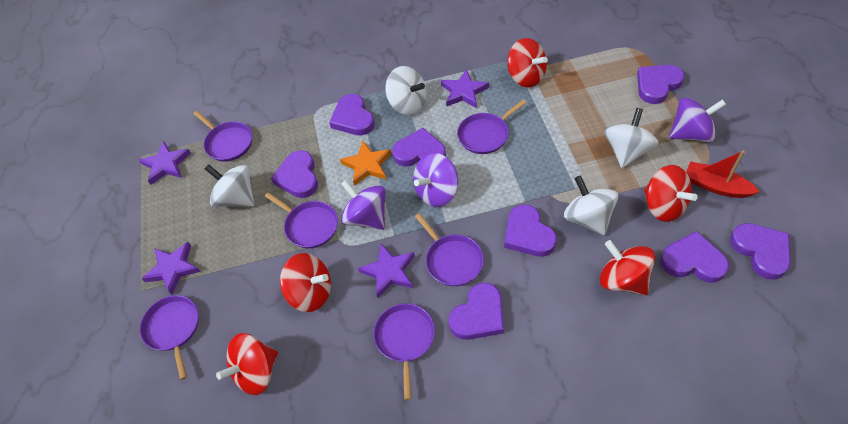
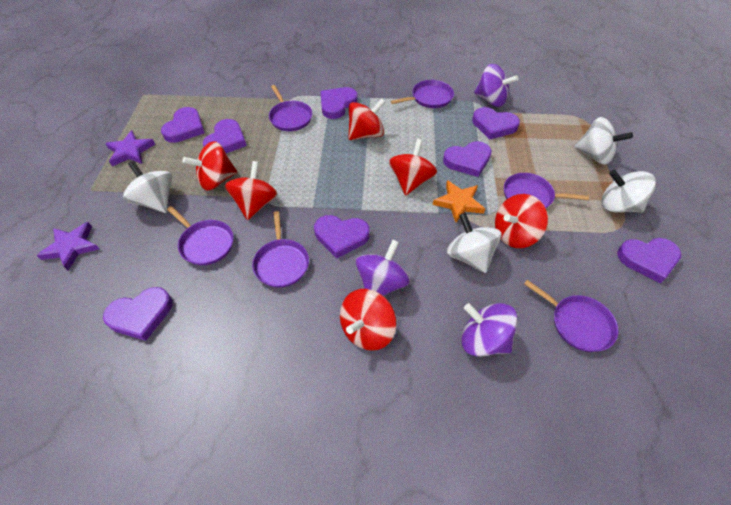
purple star: [139,141,191,185] [141,242,201,295] [358,243,415,298] [441,69,489,108] = 4 -> [37,222,99,270] [105,130,155,166] = 2
red boat: [686,151,759,198] = 1 -> none = 0
red spinning top: [216,333,278,395] [280,253,331,312] [507,38,548,87] [600,240,655,295] [644,165,698,222] = 5 -> [182,141,237,191] [225,161,278,220] [340,289,396,351] [348,98,385,140] [389,139,437,196] [495,194,548,248] = 6

